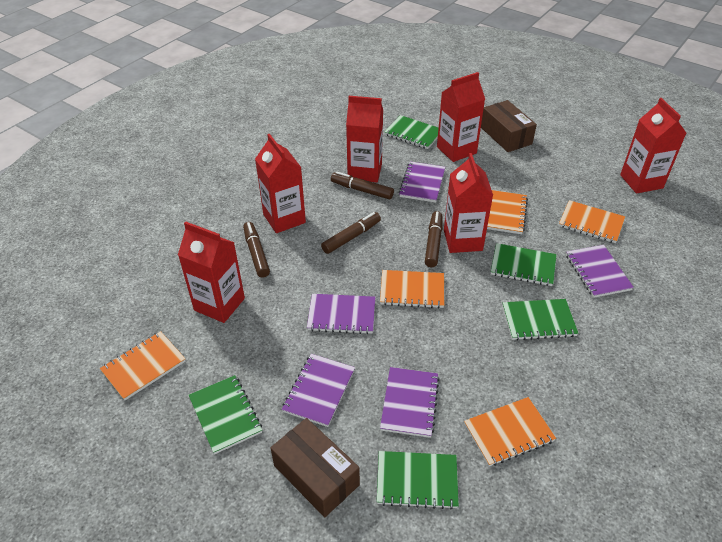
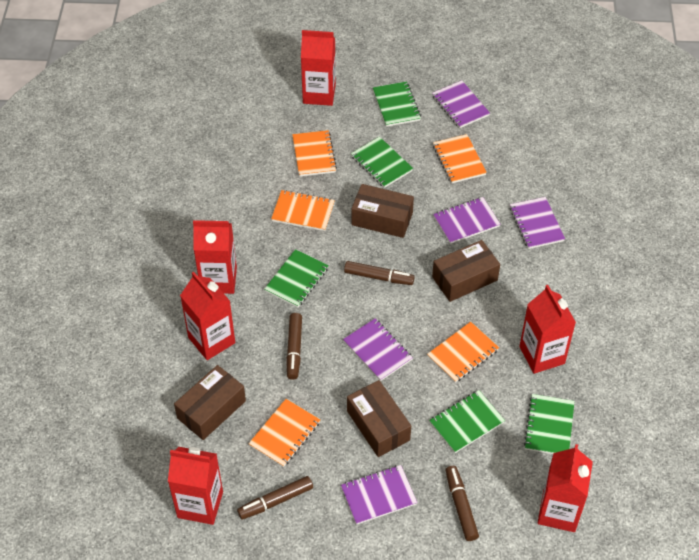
brown box: [270,418,360,517] [481,100,537,152] = 2 -> [174,365,246,440] [347,380,411,457] [352,184,414,238] [432,240,500,302] = 4

